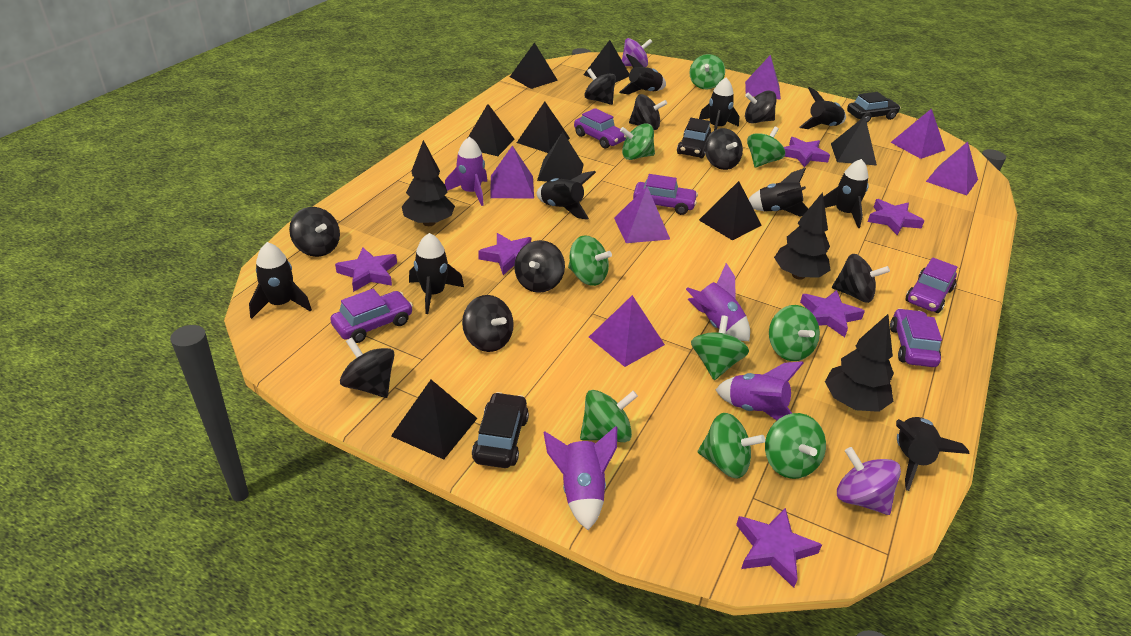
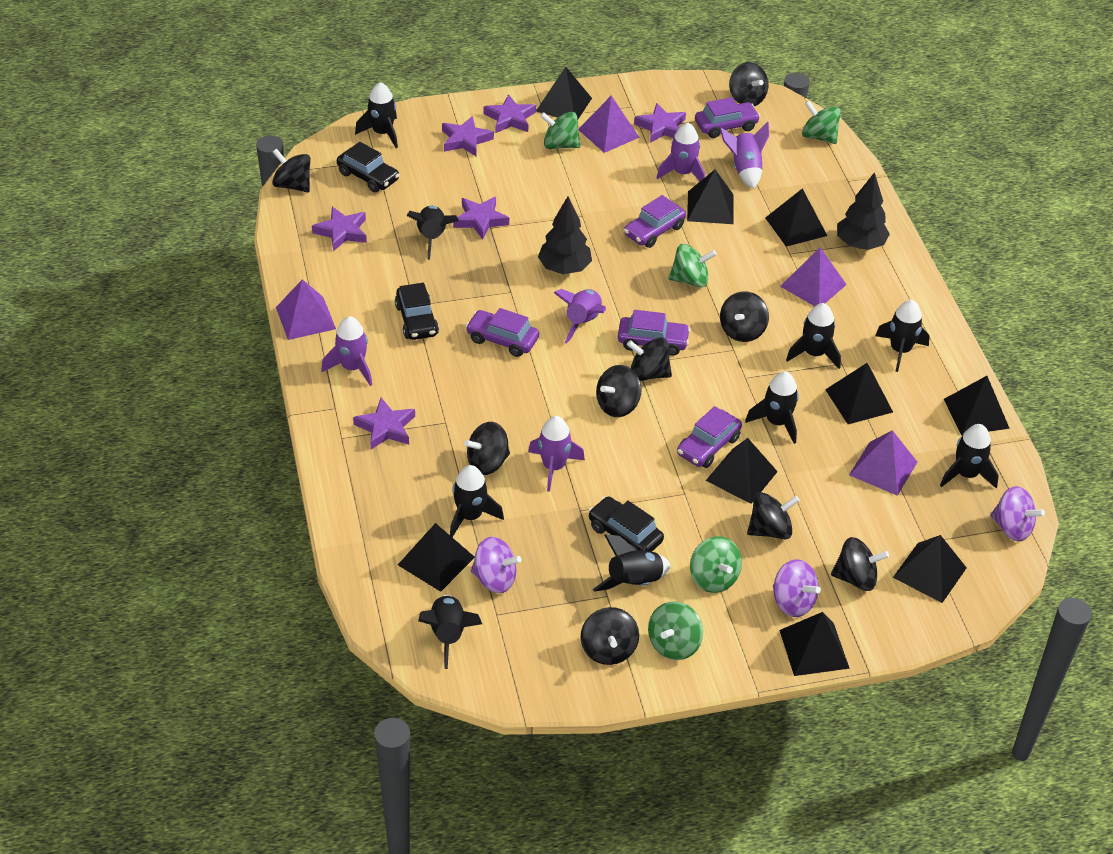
black pyramid: [391,380,477,460] [468,104,515,156] [510,42,558,89] [517,102,570,153] [537,132,584,182] [583,40,629,83] [699,181,762,241] [831,116,877,166] = 8 -> [398,523,475,592] [536,67,592,119] [687,170,734,224] [706,438,778,504] [765,188,827,247] [779,612,850,676] [825,363,893,424] [893,535,967,603] [944,376,1010,436] = 9
black tree: [402,140,455,226] [774,192,831,280] [825,314,894,412] = 3 -> [538,196,592,274] [837,172,890,250] = 2
green spinning top: [568,235,612,286] [580,390,638,442] [620,124,655,160] [689,54,725,89] [691,316,749,380] [698,413,765,479] [747,127,785,168] [765,413,826,479] [769,305,820,361] = 9 -> [540,112,580,149] [648,601,703,660] [669,244,717,288] [690,537,742,593] [802,101,841,144] = 5
purple pyramid: [490,145,534,199] [589,295,665,367] [614,187,670,243] [745,55,781,100] [891,108,945,159] [926,142,978,196] = 6 -> [276,279,336,340] [578,96,640,153] [780,247,847,306] [849,430,917,496] = 4
purple rocket: [445,137,487,206] [543,426,617,530] [686,263,750,341] [715,361,804,420] = 4 -> [321,316,372,386] [528,416,585,492] [554,289,606,343] [657,123,705,181] [720,122,769,189] = 5
purple spinning top: [622,38,652,67] [837,447,901,515] = 2 -> [471,537,521,593] [773,559,821,617] [990,486,1045,542] = 3

